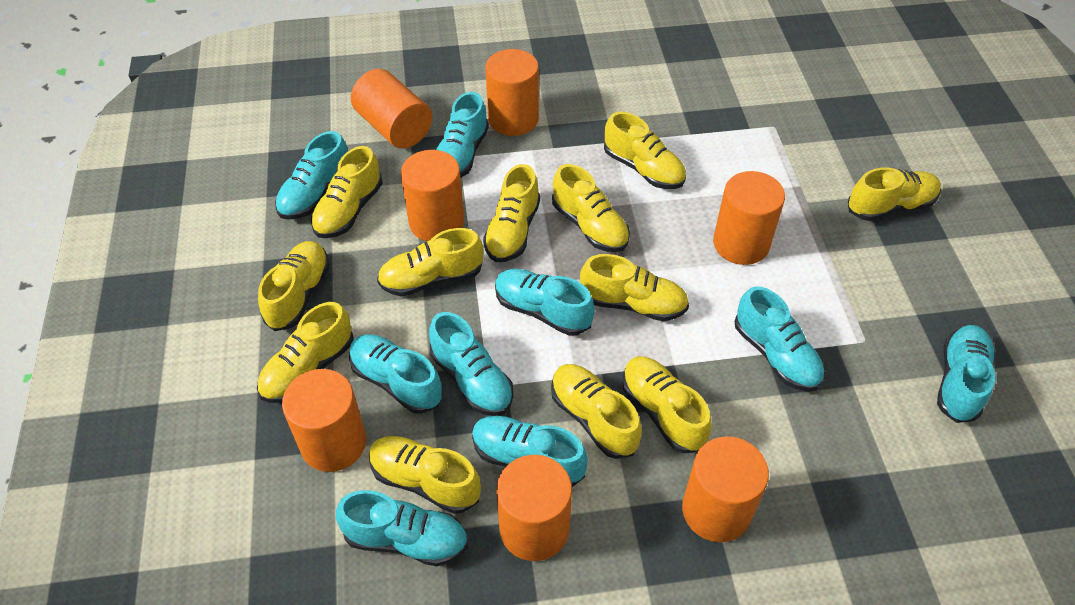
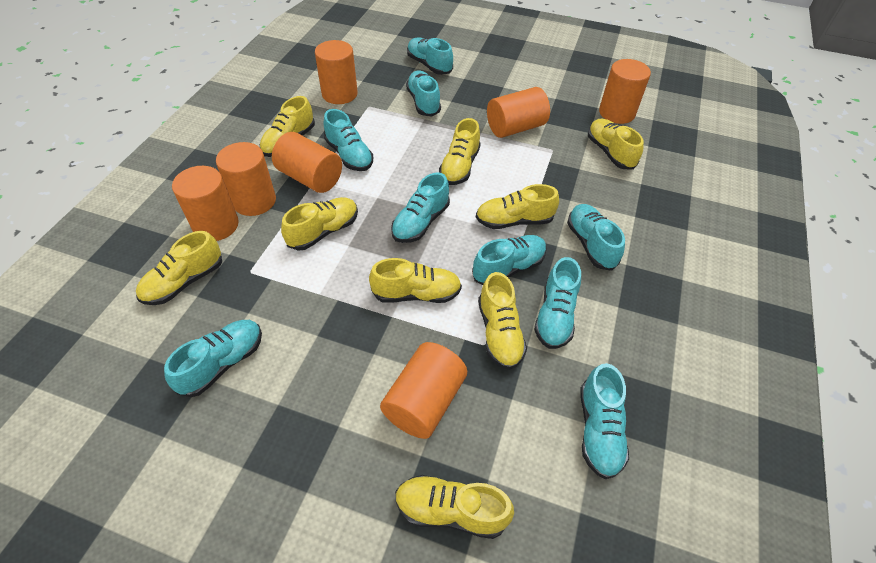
yellow shoe: [257,302,354,403] [258,241,330,331] [311,146,383,238] [369,436,481,514] [377,228,483,296] [483,164,540,262] [551,364,642,459] [552,164,630,252] [580,254,689,321] [604,112,686,189] [622,356,712,453] [848,168,941,221] = 12 -> [136,231,222,305] [260,96,315,157] [281,197,358,250] [369,258,462,303] [395,475,514,539] [439,118,481,185] [476,184,559,229] [478,272,527,370] [588,119,644,170] = 9

